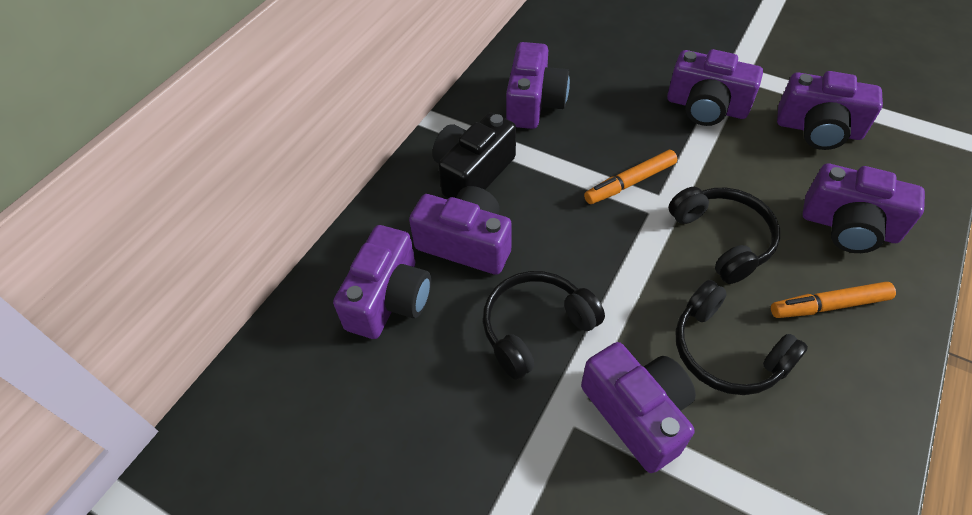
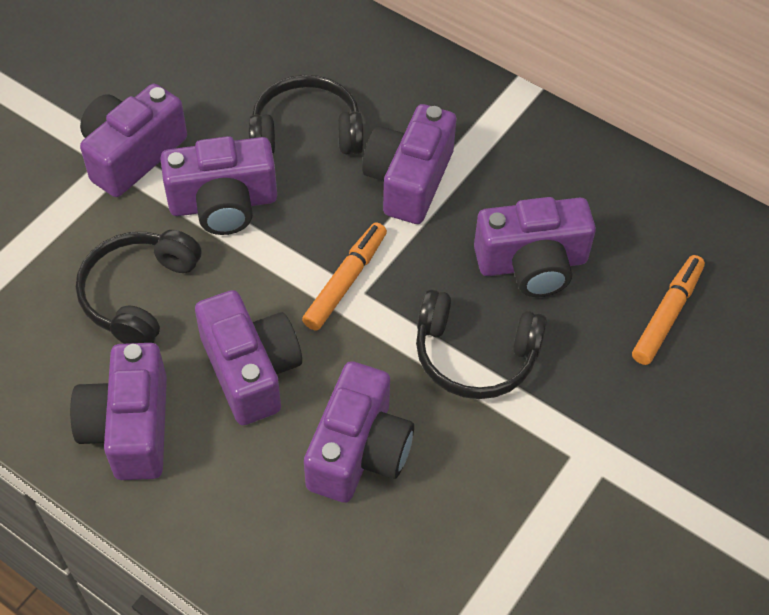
black camera: [432,113,516,198] = 1 -> none = 0

